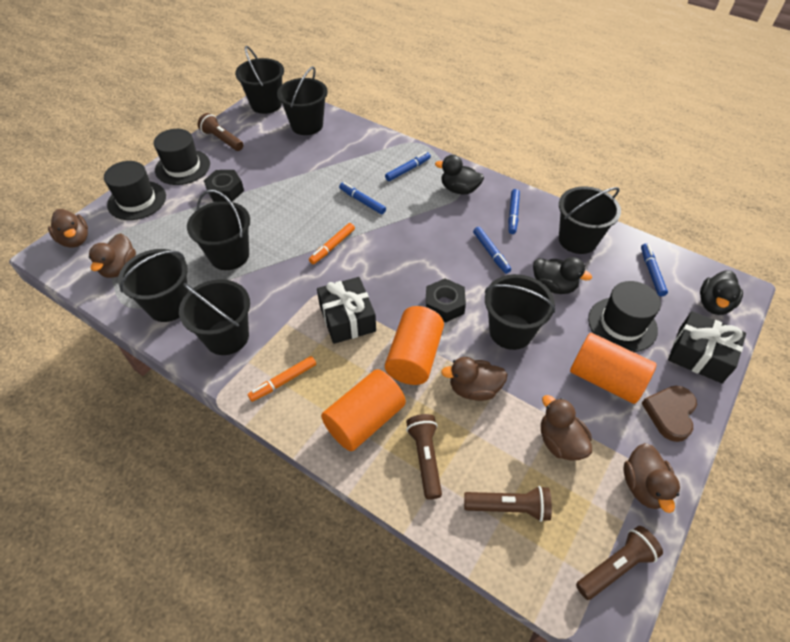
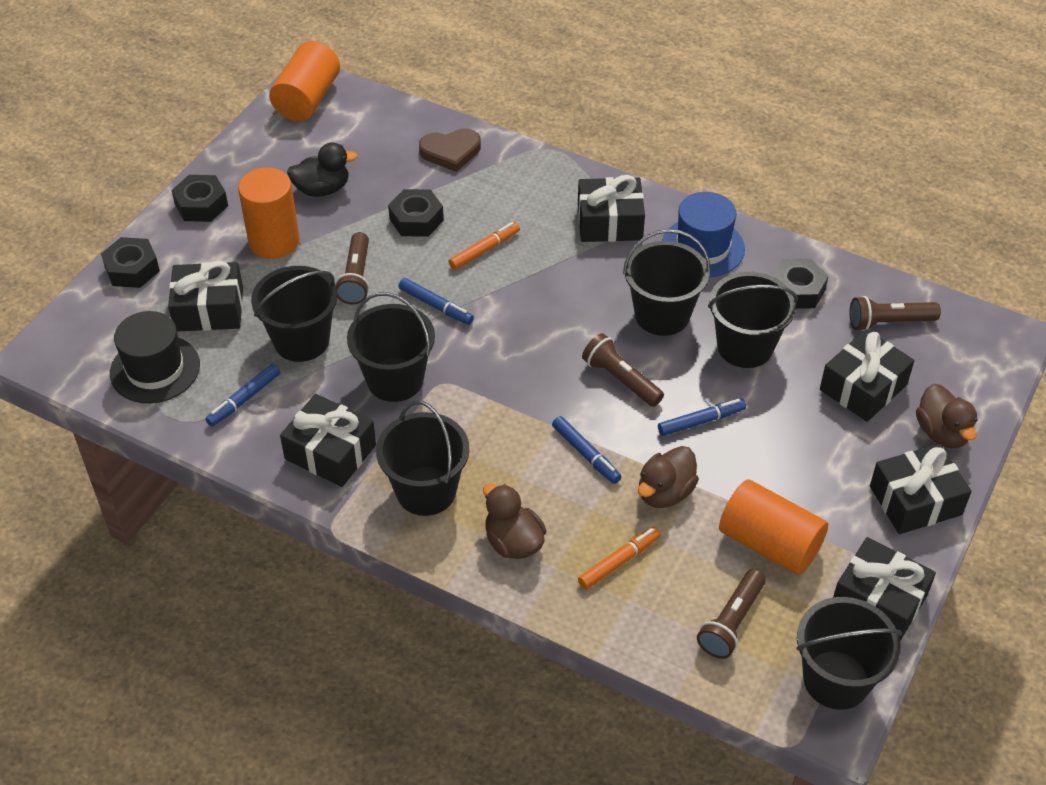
black bucket: [118,249,189,322] [179,279,250,355] [187,190,250,270] [235,46,284,114] [277,66,328,135] [485,274,555,350] [559,187,621,254] = 7 -> [251,266,338,362] [347,292,435,402] [376,401,470,516] [623,229,711,336] [708,272,798,368] [796,597,902,710] = 6
black duck: [435,155,484,195] [533,257,592,294] [700,270,743,315] = 3 -> [287,142,358,197] = 1
black gift: [317,277,376,344] [668,311,746,383] = 2 -> [168,261,243,331] [280,394,376,487] [578,175,645,242] [820,329,914,422] [833,537,936,641] [870,444,972,534] = 6
black hat: [104,161,166,220] [154,129,210,185] [588,281,661,352] = 3 -> [110,311,200,403] = 1
black nut: [204,170,244,202] [426,278,466,323] = 2 -> [101,237,160,288] [171,175,228,222] [388,189,444,237] [772,259,828,309] = 4
blue hat: none = 0 -> [662,192,745,277] = 1
blue marker: [339,182,386,214] [385,152,431,181] [473,227,511,274] [508,189,520,234] [641,243,668,296] = 5 -> [205,364,280,427] [399,278,474,325] [552,416,621,484] [658,399,746,436] = 4
brown duck: [48,209,88,248] [89,233,136,278] [441,357,508,401] [541,395,592,461] [624,443,680,513] = 5 -> [483,483,546,559] [638,446,699,508] [916,384,978,448] = 3

